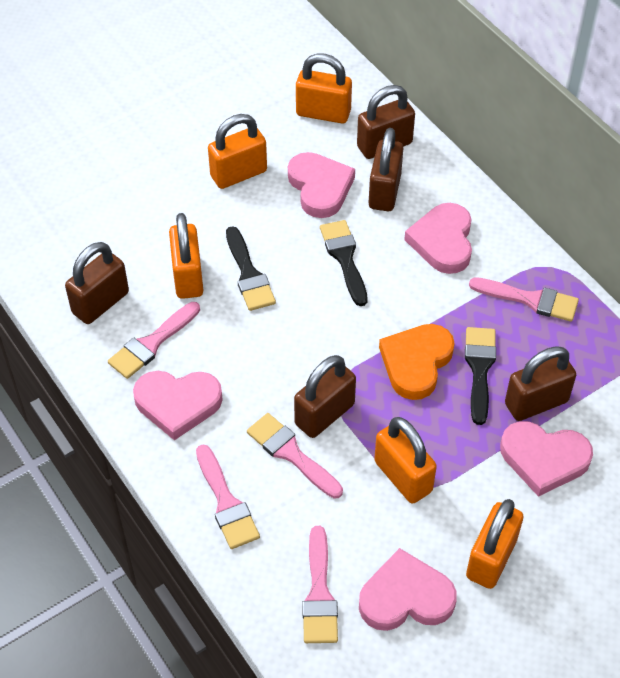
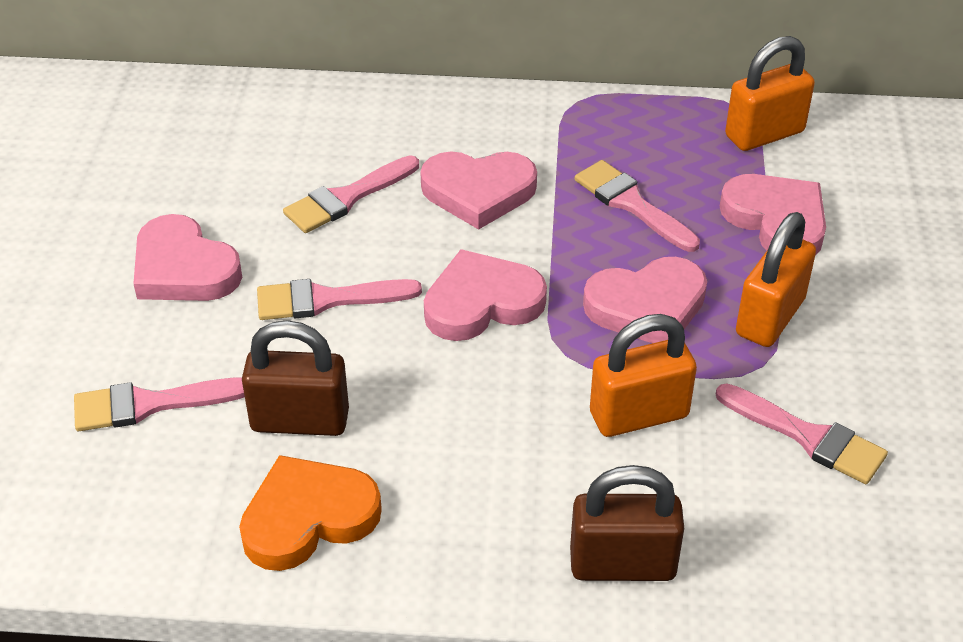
black brush: [226,226,276,311] [320,220,368,306] [465,327,496,425] = 3 -> none = 0
brown padlock: [65,242,129,324] [294,355,356,438] [357,85,415,159] [369,128,403,211] [505,346,576,421] = 5 -> [242,320,349,436] [570,465,684,581] = 2
orange padlock: [169,213,204,299] [208,114,267,189] [296,54,352,124] [374,417,437,503] [466,499,523,589] = 5 -> [590,314,697,437] [725,36,815,151] [736,212,816,347] = 3

